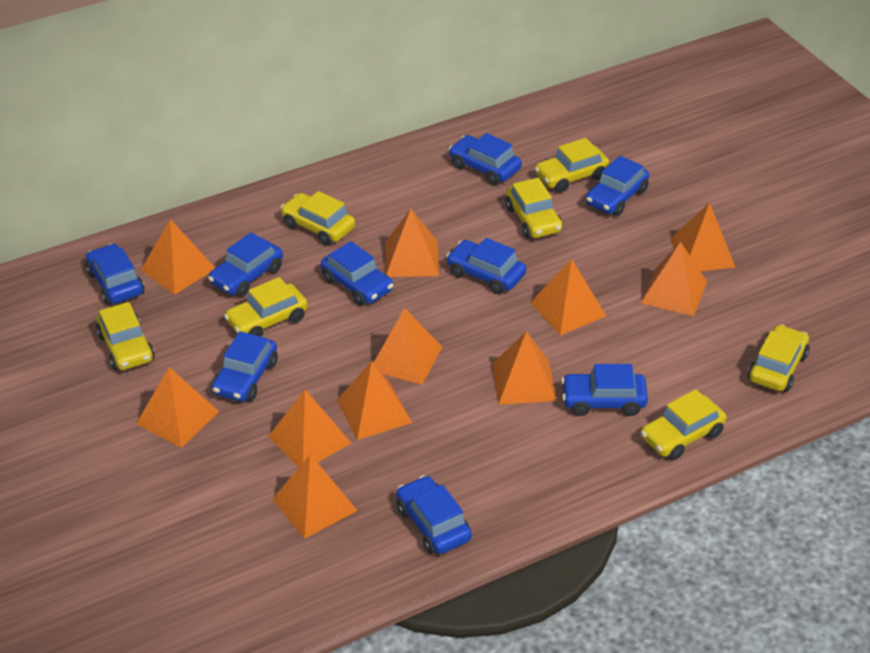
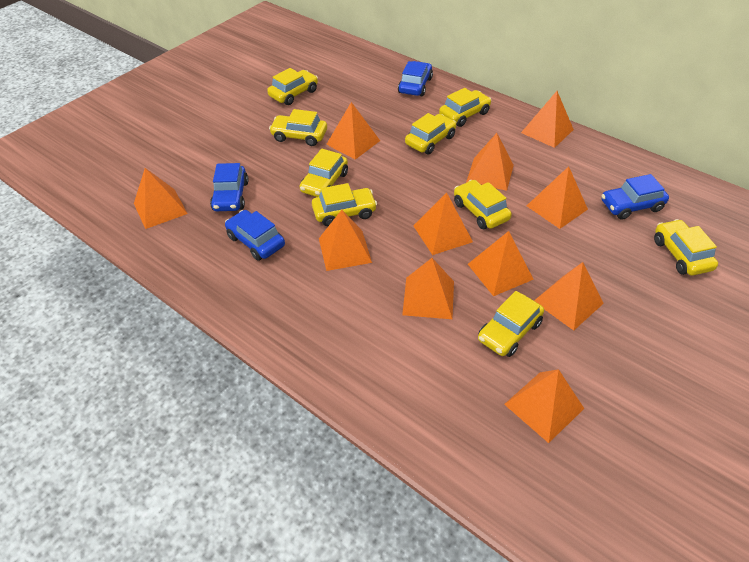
blue car: [86,244,144,305] [208,232,283,297] [212,331,278,402] [321,241,393,306] [396,475,472,554] [446,238,526,294] [449,133,522,185] [561,364,648,416] [586,156,649,216] = 9 -> [210,163,249,211] [225,210,285,261] [398,61,433,96] [601,174,669,220] = 4
yellow car: [96,302,155,371] [224,277,308,337] [280,191,355,246] [505,178,563,239] [534,138,610,193] [641,389,727,460] [748,324,810,392] = 7 -> [267,68,318,105] [269,109,327,146] [300,149,348,197] [312,183,377,227] [405,113,456,154] [439,88,491,127] [454,180,512,229] [478,291,544,357] [654,219,718,275] = 9

